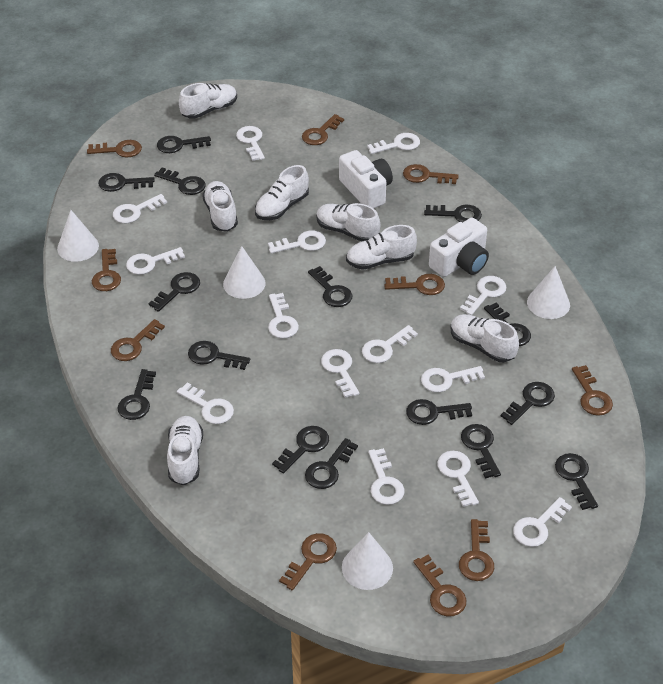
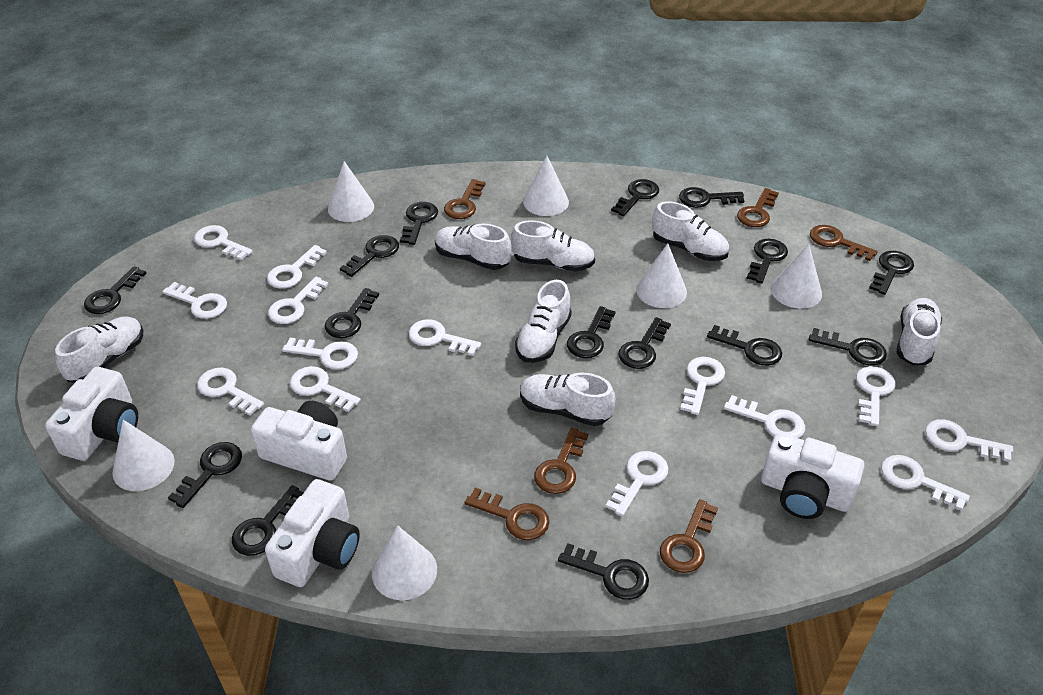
brown key: [87,140,142,157] [92,249,121,291] [111,319,165,361] [279,533,337,591] [302,114,344,145] [384,274,445,295] [403,164,459,184] [413,555,466,616] [459,519,494,581] [572,365,613,416] = 10 -> [444,179,486,219] [465,488,549,540] [534,428,588,494] [660,499,718,573] [737,188,779,227] [810,225,878,261] = 6
white camera: [339,150,393,209] [429,218,489,277] = 2 -> [45,367,138,461] [251,401,347,481] [265,479,360,587] [761,433,864,519] = 4
white cone: [57,210,99,262] [223,246,266,299] [342,532,393,590] [527,266,570,319] = 4 -> [113,420,175,491] [328,161,374,222] [372,525,437,600] [523,156,569,216] [636,244,687,308] [771,244,822,309] = 6

